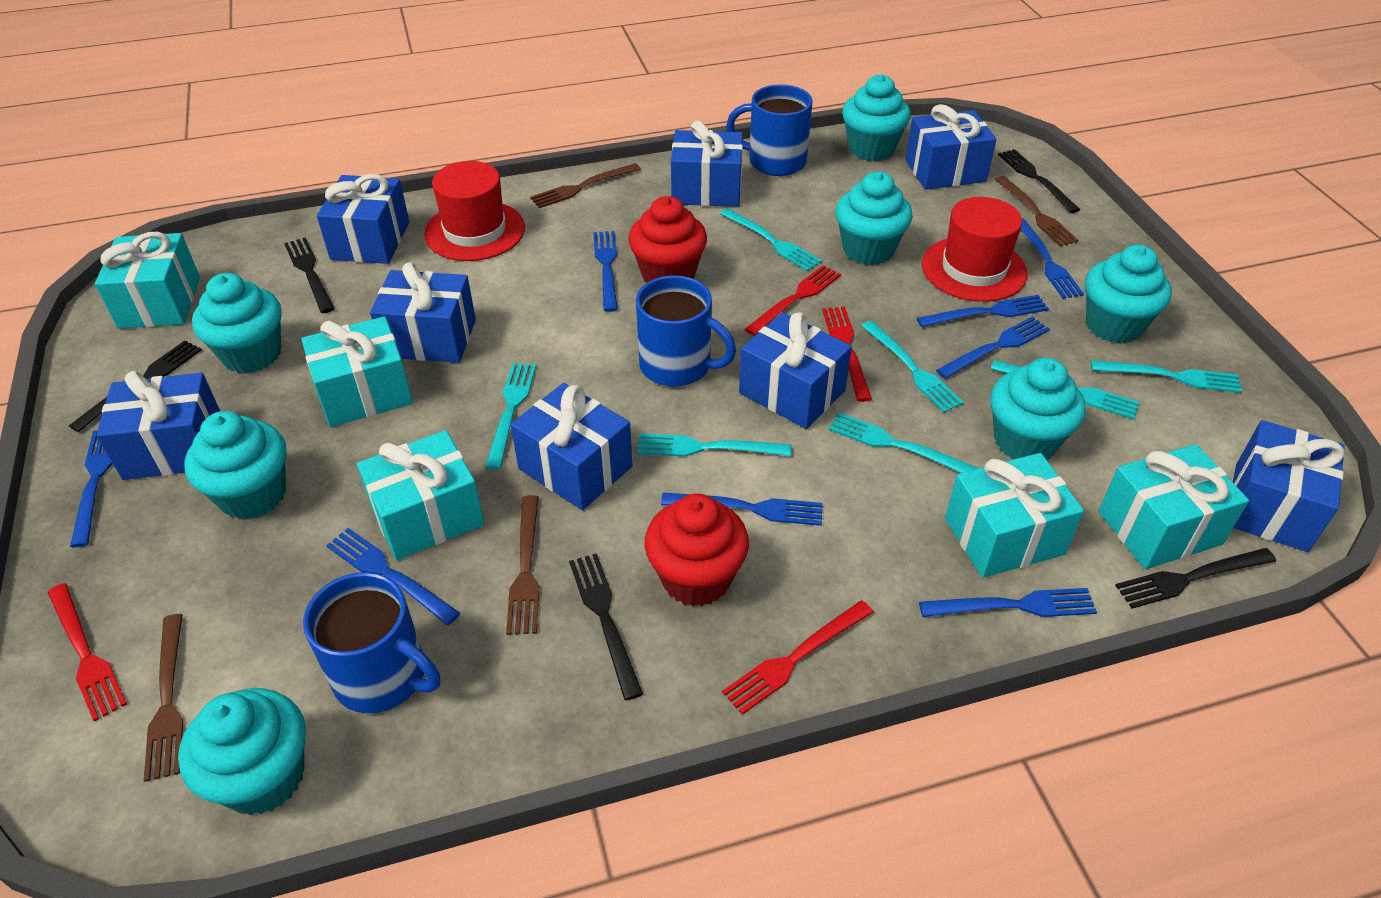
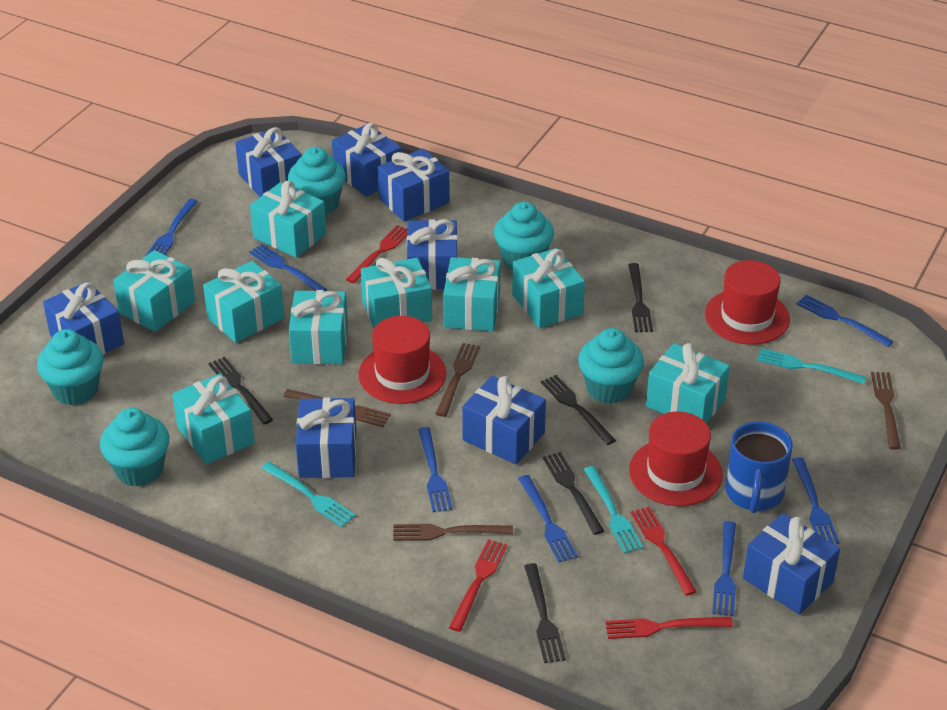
blue fork: [70,430,113,547] [326,528,460,625] [593,231,618,312] [661,493,823,526] [917,295,1049,327] [919,588,1097,617] [936,316,1050,379] [1020,218,1084,299] = 8 -> [146,199,198,256] [249,244,327,291] [418,427,453,512] [518,475,578,562] [712,521,736,616] [792,457,840,544] [796,294,894,347] = 7
blue mug: [303,572,440,714] [636,275,736,387] [726,84,812,176] = 3 -> [726,421,793,513] = 1
red cupcake: [628,196,707,283] [644,494,749,607] = 2 -> none = 0
red hat: [424,161,525,261] [922,197,1028,302] = 2 -> [359,316,446,404] [629,412,723,506] [705,260,790,345] = 3
turquoise cupcake: [178,688,306,815] [184,411,287,520] [192,273,282,374] [835,172,913,265] [842,74,911,161] [990,358,1086,459] [1085,245,1172,343] = 7 -> [37,329,103,405] [100,408,169,486] [288,147,346,215] [494,202,554,270] [578,328,644,404] = 5
turquoise fork: [485,363,536,470] [637,434,791,457] [720,208,822,271] [828,412,978,473] [861,320,964,413] [991,360,1140,419] [1091,360,1242,393] = 7 -> [262,462,356,527] [584,466,643,553] [757,348,866,384] = 3
turquoise gift: [95,232,200,329] [301,316,413,427] [357,430,484,560] [945,453,1084,578] [1099,444,1249,569] = 5 -> [113,250,196,332] [172,373,254,464] [203,261,284,343] [250,181,326,258] [289,290,348,364] [361,257,432,328] [443,257,501,331] [512,248,585,328] [646,343,730,424] = 9

